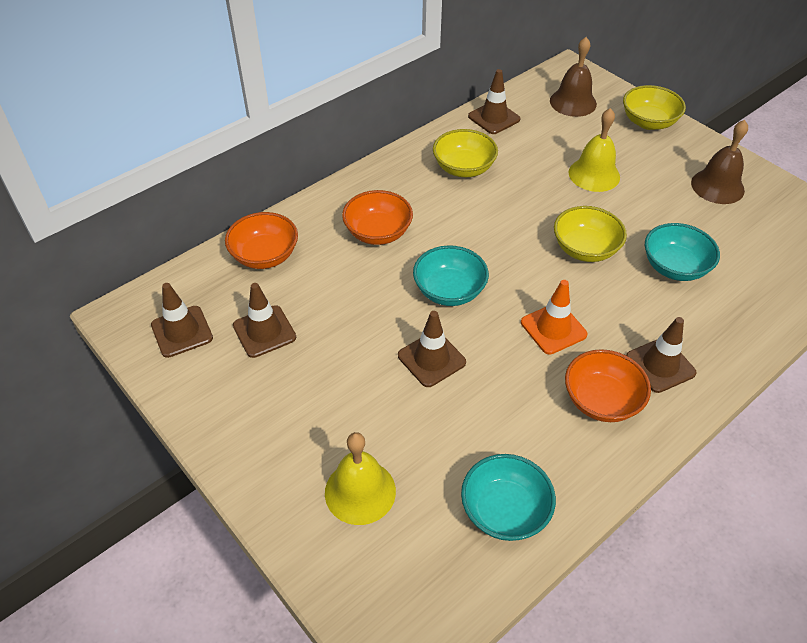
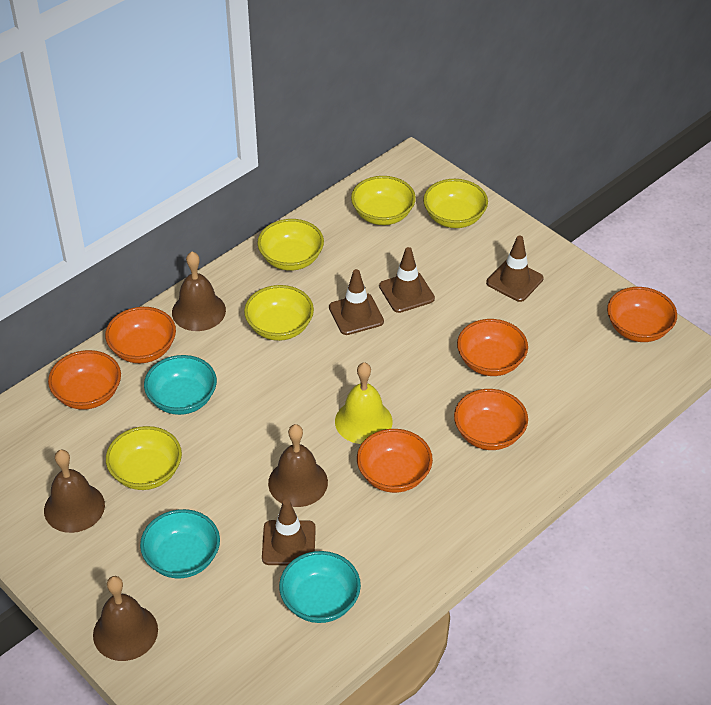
brown bell: [550,37,597,117] [691,120,748,204] = 2 -> [44,449,105,533] [93,576,158,661] [172,252,226,331] [268,424,328,507] = 4
brown traffic cone: [151,283,213,358] [233,283,296,358] [398,311,466,387] [468,69,520,134] [626,317,696,393] = 5 -> [262,499,316,565] [329,269,384,335] [379,247,435,313] [486,235,544,302] = 4
orange bowl: [225,212,298,269] [342,190,413,245] [565,349,651,422] = 3 -> [48,350,121,410] [105,307,176,363] [357,429,433,493] [454,389,528,450] [457,319,528,376] [607,287,677,342] = 6
orange traffic cone: [521,280,587,355] = 1 -> none = 0
yellow bell: [325,432,396,525] [568,108,620,192] = 2 -> [335,363,392,444] = 1
yellow bowl: [433,129,498,177] [554,206,627,262] [623,85,686,130] = 3 -> [106,426,182,490] [244,285,314,341] [257,219,324,271] [351,176,416,225] [423,179,488,228] = 5

